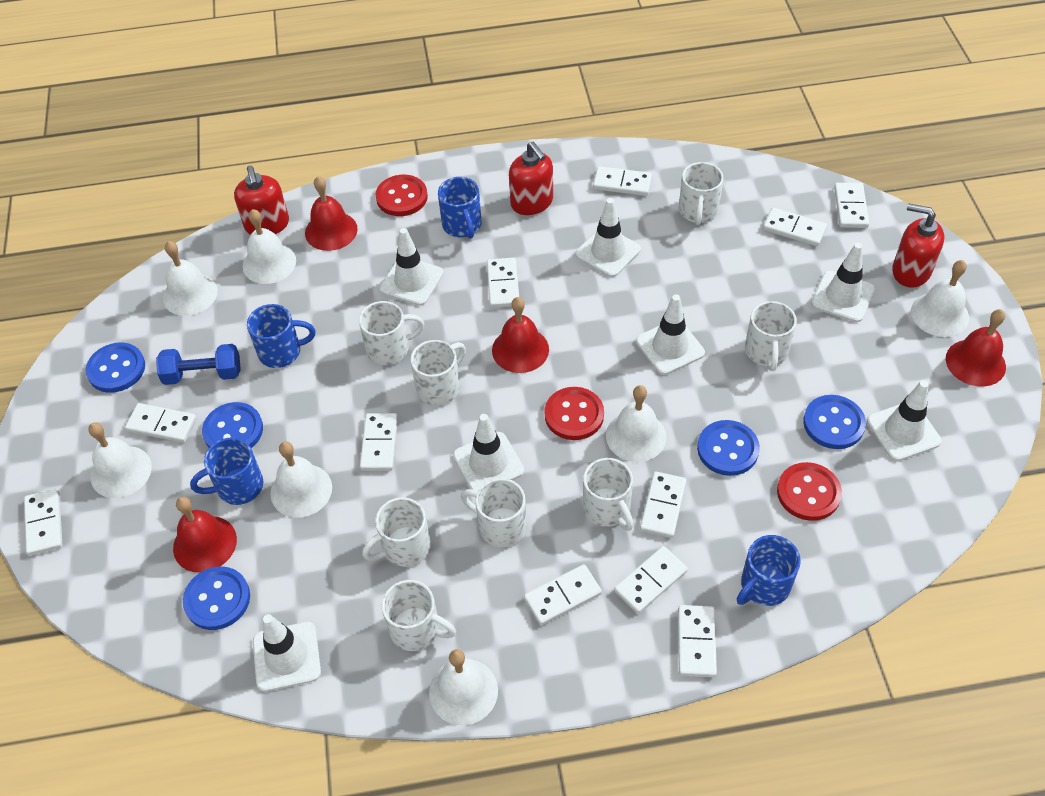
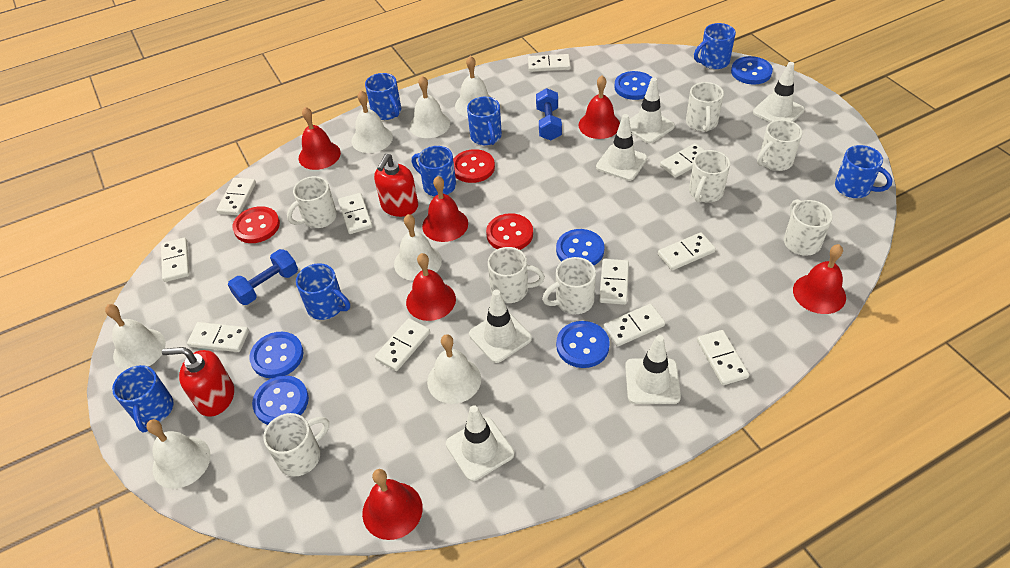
blue button: [86,342,145,393] [183,567,250,630] [202,402,263,448] [697,420,760,476] [803,395,866,449] = 5 -> [249,332,304,379] [252,375,309,425] [556,229,605,265] [556,321,610,368] [614,71,652,100] [731,56,773,84] = 6
blue dumbbell: [156,344,241,385] = 1 -> [228,249,298,305] [536,88,562,141] = 2
blue mug: [190,437,263,505] [247,304,316,368] [438,177,481,239] [737,535,801,606] = 4 -> [112,365,174,433] [296,263,350,320] [365,73,401,120] [412,146,456,196] [467,97,502,145] [694,23,736,69] [835,145,893,198] = 7
red bell: [173,497,237,573] [305,176,358,251] [492,297,549,373] [946,309,1006,387] = 4 -> [299,107,341,170] [362,469,423,540] [406,253,456,321] [422,176,468,242] [578,75,620,139] [793,244,846,314] = 6
red soap dispenser: [234,166,289,235] [509,142,553,215] [892,203,944,287] = 3 -> [162,347,234,417] [374,154,418,217] = 2
white traffic cone: [253,614,321,692] [380,228,444,306] [453,414,524,491] [575,198,641,277] [636,294,705,375] [811,243,875,322] [867,380,942,461] = 7 -> [446,405,514,481] [469,290,532,363] [596,114,647,181] [625,335,681,404] [629,77,675,143] [753,62,805,122] = 6

